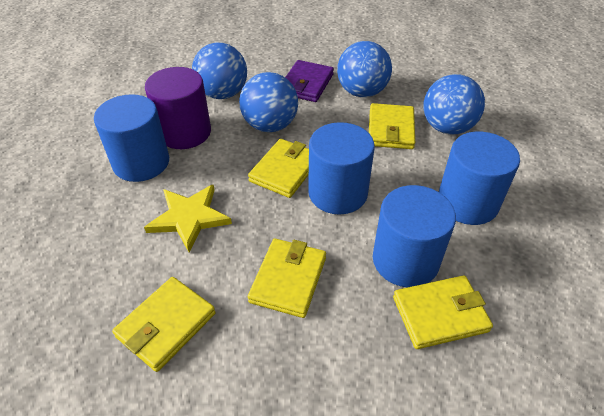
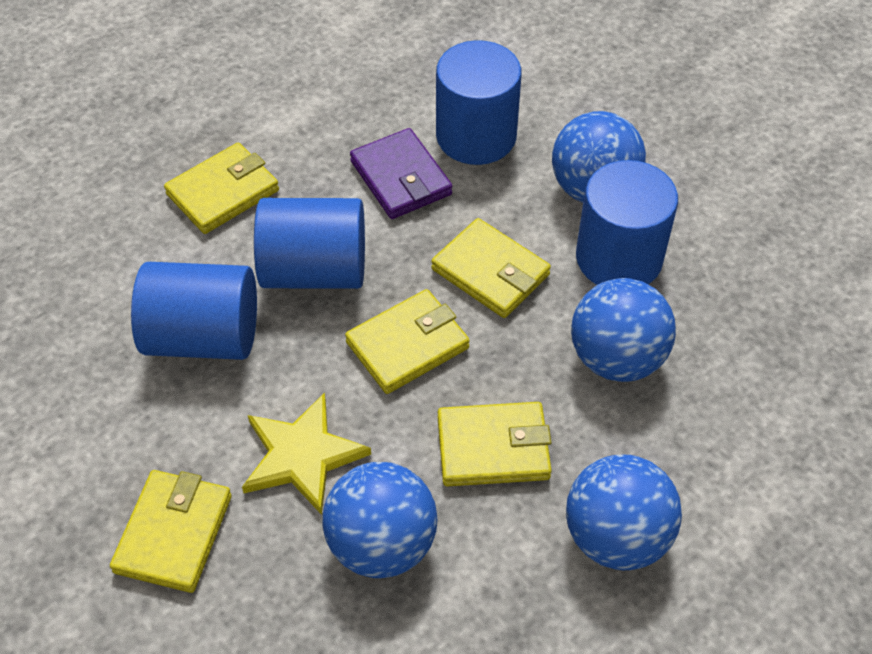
purple cylinder: [145,67,211,149] = 1 -> none = 0

